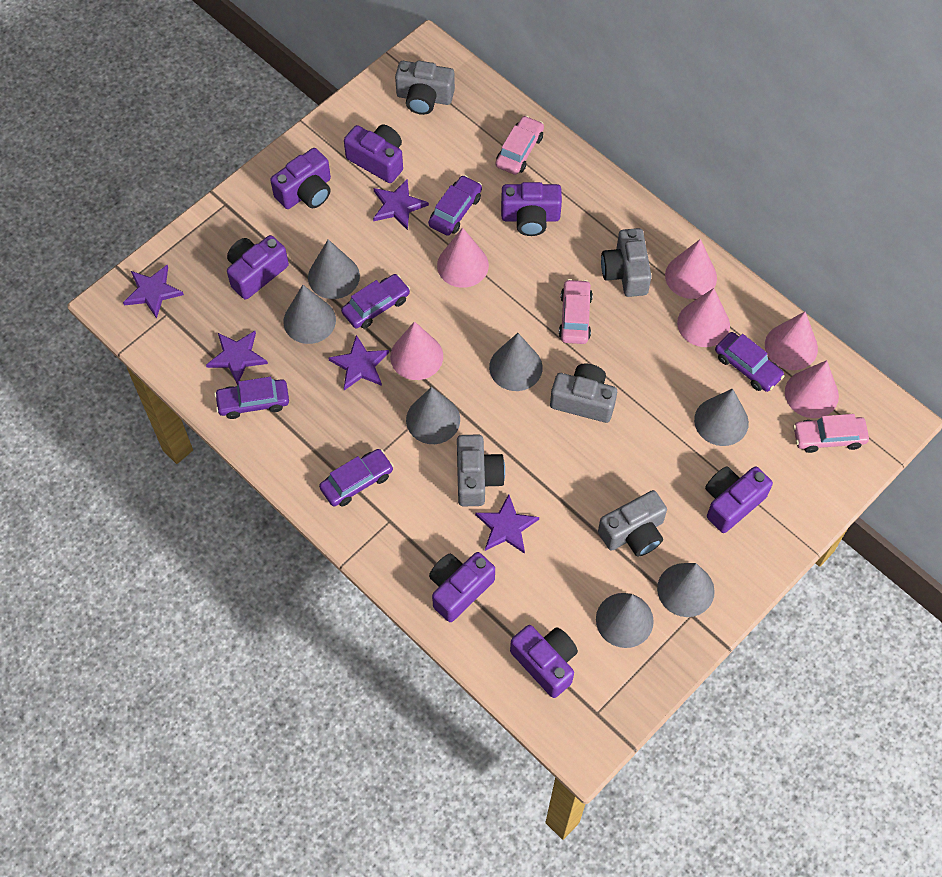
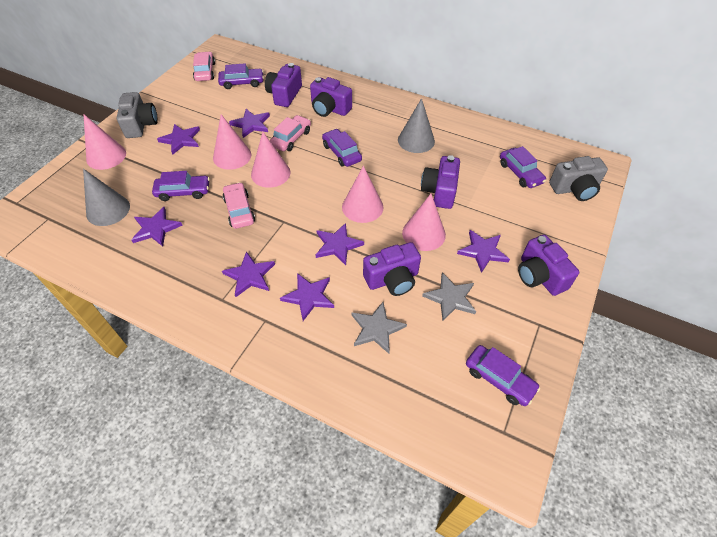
grey camera: [395,61,455,115] [457,434,505,507] [550,363,617,423] [598,490,667,557] [601,228,652,297] = 5 -> [117,92,158,138] [549,156,608,201] = 2
grey cone: [283,285,336,344] [308,239,360,299] [406,387,460,444] [489,333,543,391] [596,593,654,648] [657,563,715,617] [694,388,749,446] = 7 -> [83,169,130,226] [398,98,435,153] = 2
grey star: none = 0 -> [351,302,407,354] [422,273,476,321] = 2
pink cone: [390,321,443,380] [437,227,489,288] [665,239,717,299] [677,288,730,347] [765,312,818,370] [785,360,839,418] = 6 -> [84,115,126,170] [213,114,252,170] [251,132,291,188] [342,166,384,223] [402,194,446,251] = 5
purple camera: [227,235,289,300] [270,148,331,209] [344,125,403,183] [429,552,495,622] [501,182,562,236] [510,625,578,698] [705,466,773,533] = 7 -> [265,63,302,107] [310,77,352,117] [363,242,421,296] [421,155,460,209] [518,235,579,296] = 5
purple star: [123,265,184,319] [206,331,268,385] [328,335,389,390] [373,179,429,230] [475,494,539,554] = 5 -> [131,207,183,246] [157,124,200,155] [222,251,275,297] [229,109,270,138] [280,273,334,321] [316,223,364,265] [457,230,510,273] = 7

